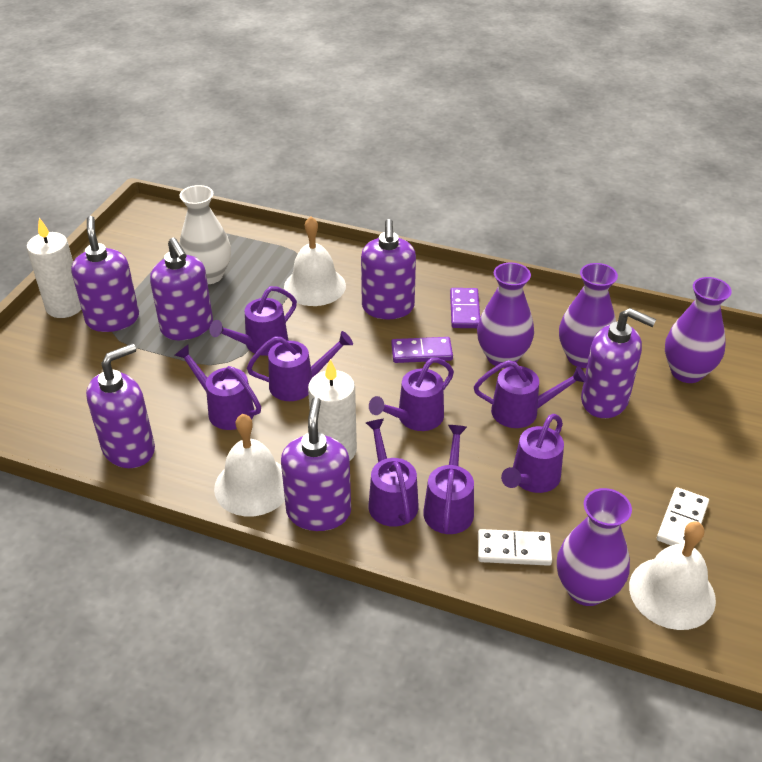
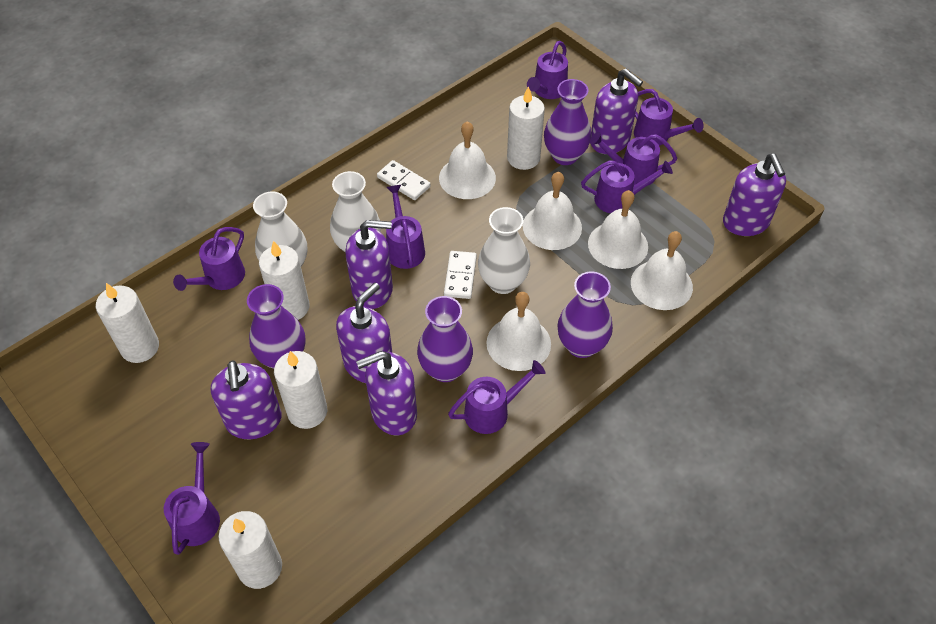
purple domino: [391,337,453,363] [450,288,480,328] = 2 -> none = 0
white bell: [214,414,285,516] [284,216,346,306] [629,521,716,630] = 3 -> [439,121,496,199] [486,292,551,371] [523,172,582,250] [588,190,648,269] [631,231,693,310] = 5
white candle: [27,218,81,318] [308,359,357,461] = 2 -> [96,283,159,363] [218,511,282,589] [259,241,310,320] [274,351,327,429] [507,86,545,170] = 5
white vase: [179,185,231,284] = 1 -> [253,191,307,267] [330,171,381,252] [478,207,530,294] = 3

